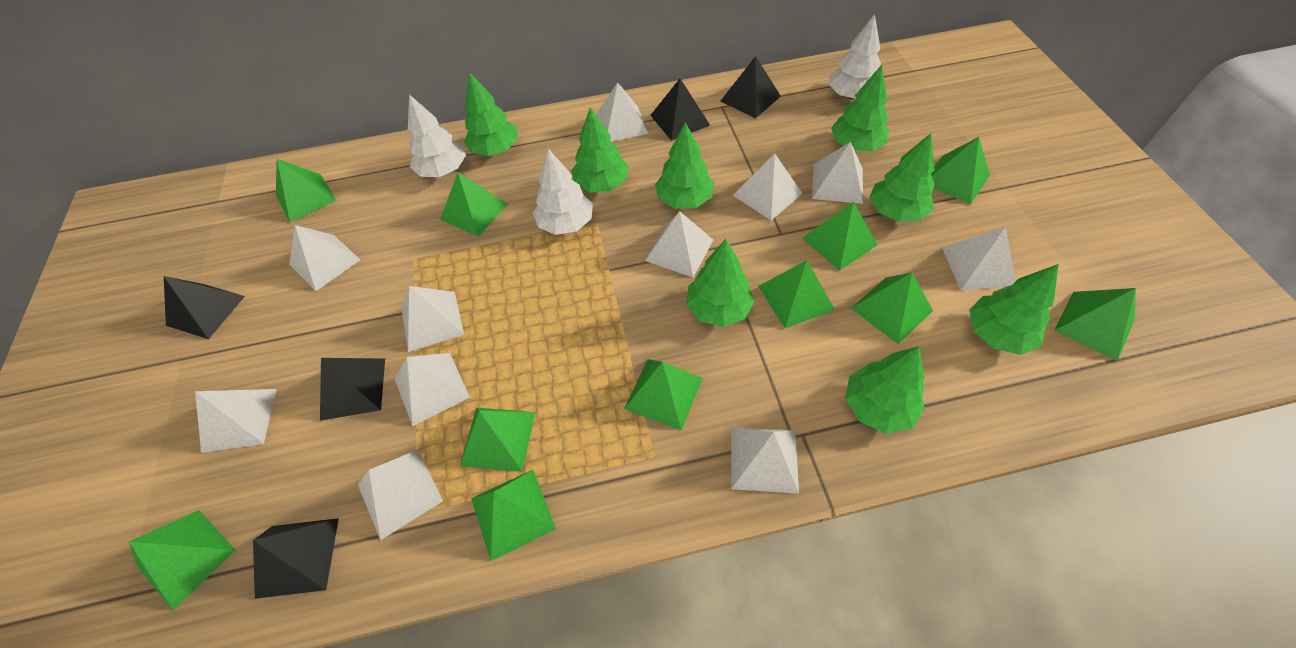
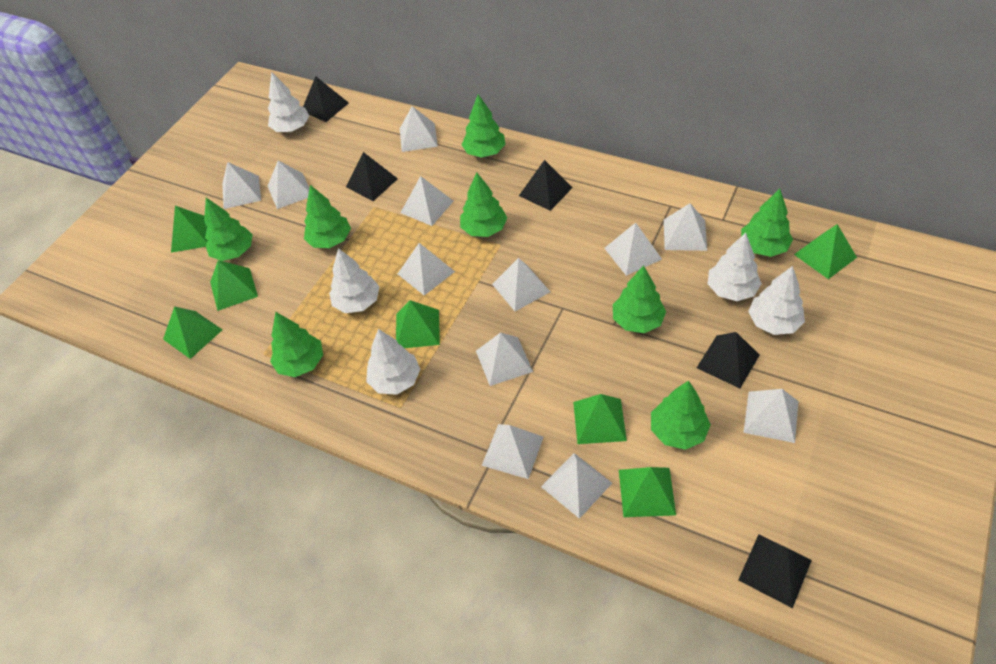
green pyramid: [129,510,235,611] [276,159,336,222] [440,173,508,237] [460,408,536,472] [471,470,556,561] [624,359,703,431] [758,260,835,328] [802,201,877,271] [851,272,933,344] [931,137,990,204] [1054,288,1136,361] = 11 -> [163,306,222,359] [171,206,208,253] [210,260,258,311] [396,300,440,348] [573,394,627,444] [619,467,676,517] [794,224,857,279] = 7
white pyramid: [195,389,276,453] [289,225,361,291] [358,450,443,540] [395,353,470,426] [401,286,464,352] [596,82,649,142] [645,211,713,277] [731,427,799,494] [733,153,803,220] [812,142,863,204] [942,226,1016,290] = 11 -> [222,162,261,209] [268,161,310,209] [398,243,455,296] [400,106,438,152] [401,176,454,226] [476,333,533,386] [482,424,544,479] [492,258,550,311] [541,453,612,519] [604,223,662,276] [664,203,707,251] [743,389,799,443] = 12
white tree: [408,94,466,177] [533,149,593,235] [829,14,881,99] = 3 -> [268,72,309,132] [329,248,380,313] [366,329,420,395] [708,233,762,301] [748,266,805,335] = 5

